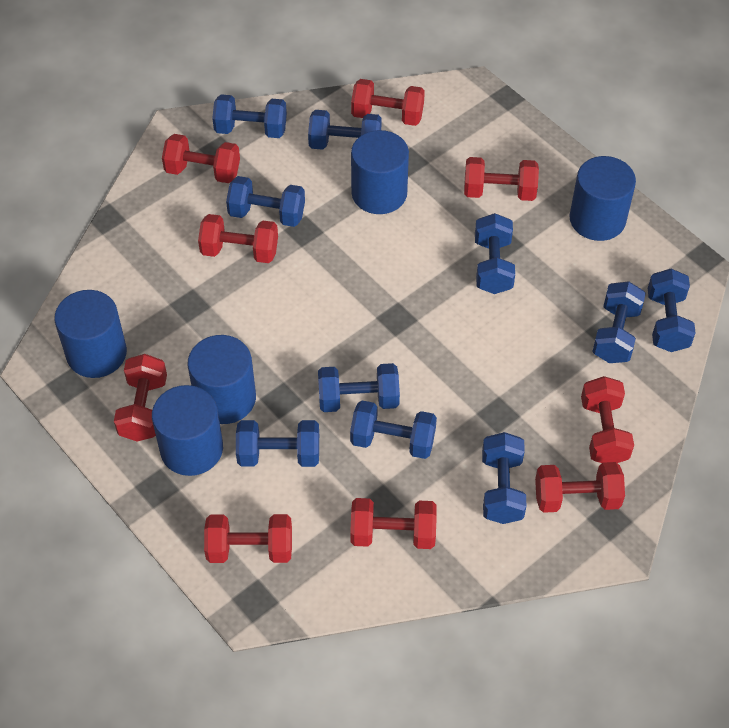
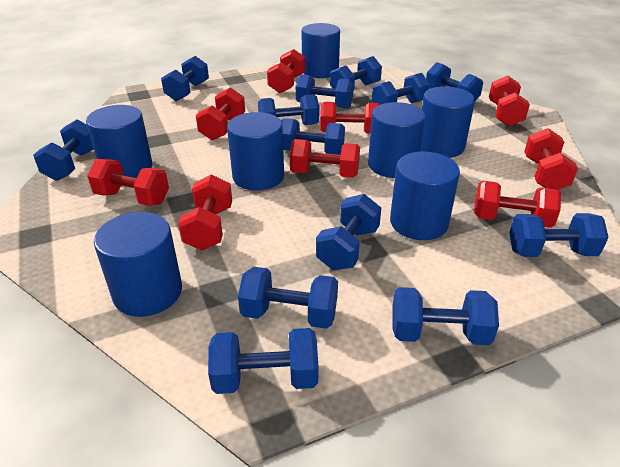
blue cylinder: [54,290,127,378] [152,385,223,476] [187,335,256,424] [351,130,409,214] [569,156,636,241] = 5 -> [86,105,152,178] [94,212,182,317] [227,112,284,191] [302,23,340,78] [368,102,426,178] [390,151,460,240] [421,86,475,158] = 7
blue dumbbell: [212,94,287,138] [226,176,305,227] [236,420,319,467] [308,110,381,150] [318,363,400,412] [350,401,437,459] [475,213,515,294] [482,432,526,524] [592,281,646,363] [648,269,696,352] = 10 -> [33,120,94,181] [161,56,209,101] [208,328,319,394] [238,267,338,329] [258,94,319,125] [281,118,345,155] [296,74,354,108] [316,194,381,270] [330,56,382,91] [372,73,430,105] [393,287,499,345] [426,62,483,101] [509,213,609,257] = 13

